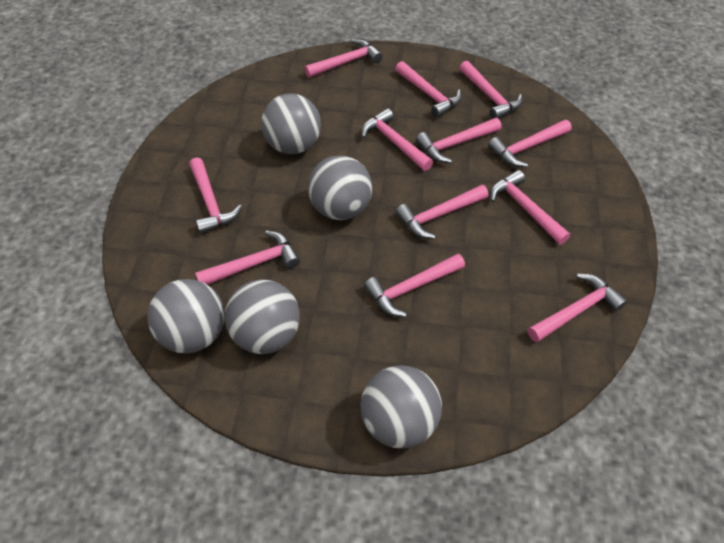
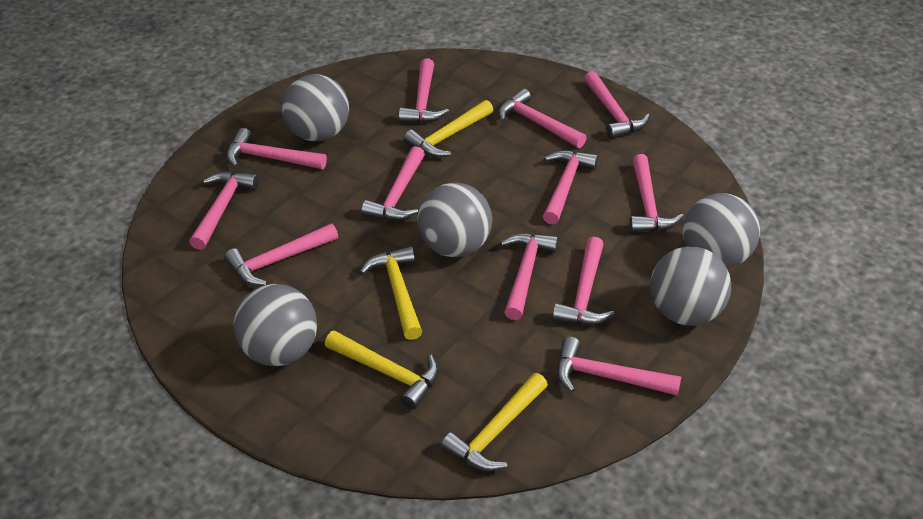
yellow hammer: none = 0 -> [325,330,439,410] [360,246,422,340] [404,100,493,157] [441,373,548,471] = 4

